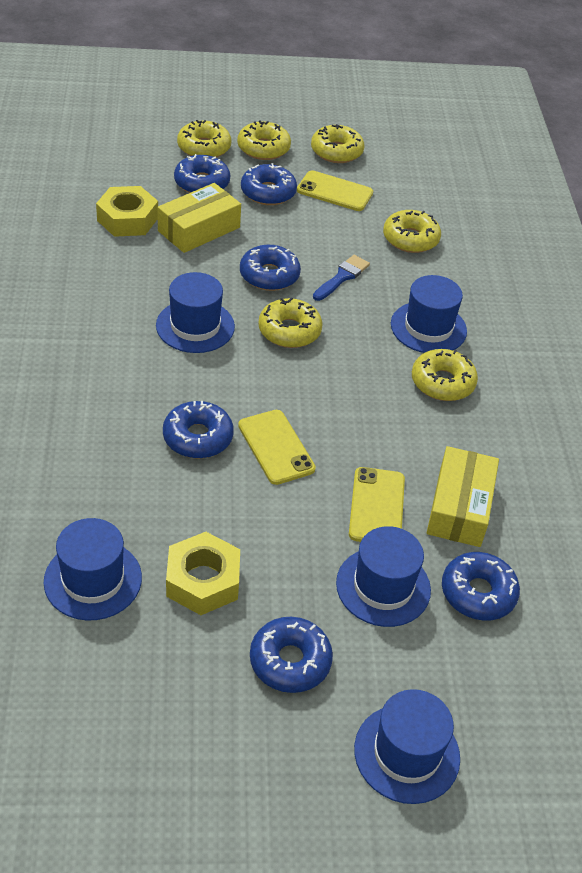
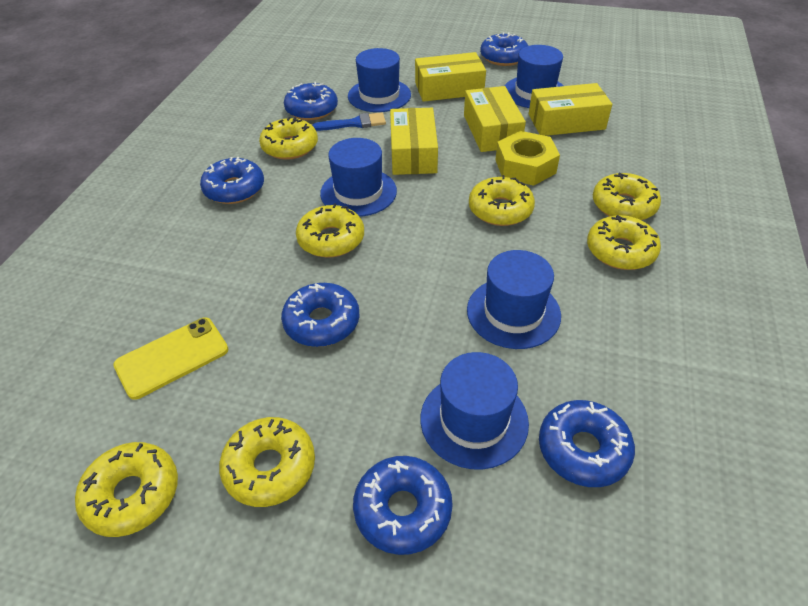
yellow box: [157,183,241,253] [427,446,499,547] = 2 -> [390,108,438,175] [415,52,486,102] [464,86,526,152] [529,83,612,136] = 4
yellow donut: [177,120,231,158] [237,120,291,160] [258,297,322,348] [311,124,364,163] [383,210,441,253] [412,349,478,401] = 6 -> [75,442,178,537] [219,417,315,507] [259,117,318,160] [296,203,364,258] [469,175,535,226] [587,215,661,270] [593,173,661,220] = 7
yellow nut: [96,186,158,237] [166,532,240,615] = 2 -> [495,131,560,186] = 1
yellow phone: [238,410,316,485] [297,170,373,211] [349,467,405,542] = 3 -> [113,318,228,400] = 1

